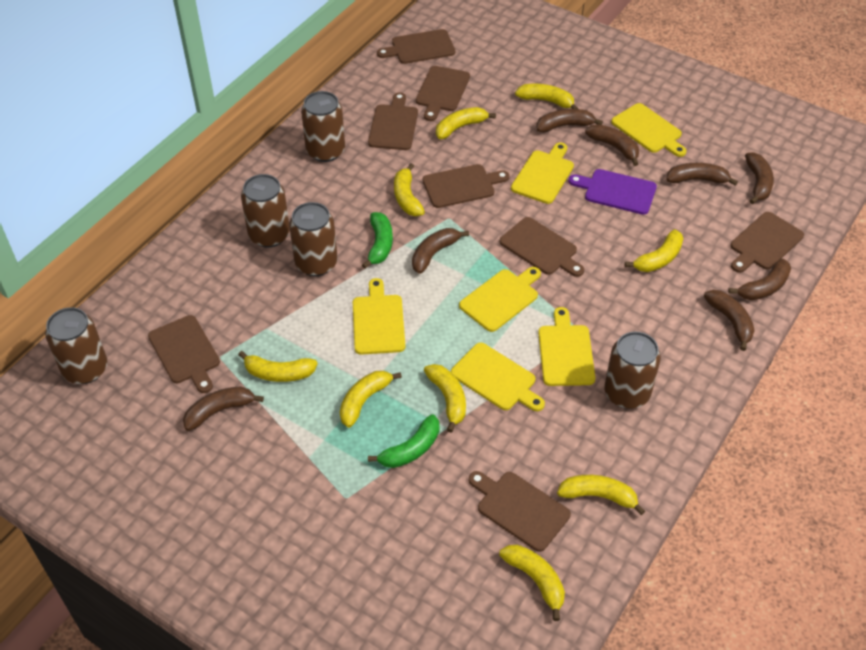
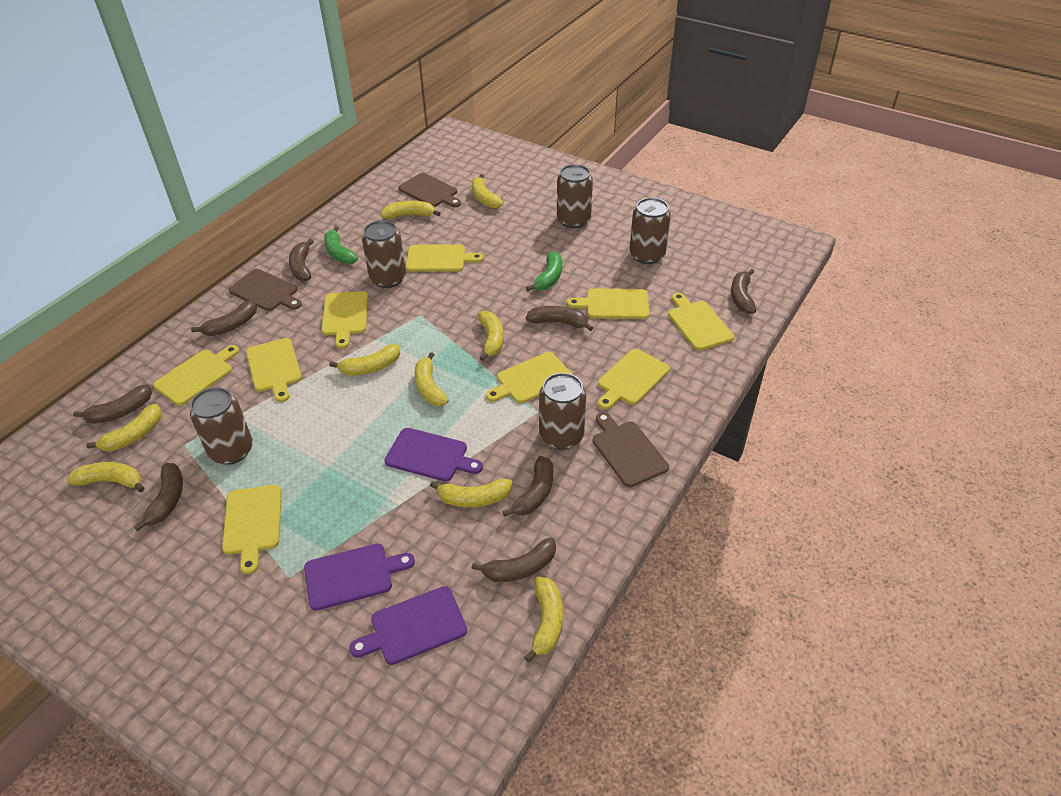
brown cutting board: [148,315,220,393] [368,92,418,150] [377,29,455,64] [416,66,470,121] [422,164,510,208] [469,471,571,552] [500,217,584,277] [730,212,804,273] = 8 -> [228,269,302,311] [398,173,461,207] [592,412,669,487] = 3
purple cutting board: [568,169,657,215] = 1 -> [304,543,415,611] [350,586,467,665] [385,428,483,482] = 3
yellow cutting board: [353,278,405,355] [451,343,545,411] [459,267,541,332] [511,142,574,204] [538,307,595,386] [611,103,687,157] = 6 -> [153,345,239,406] [222,485,282,574] [246,338,302,402] [321,291,368,349] [406,244,484,272] [486,352,573,404] [567,288,650,319] [598,349,670,410] [668,293,734,351] = 9

